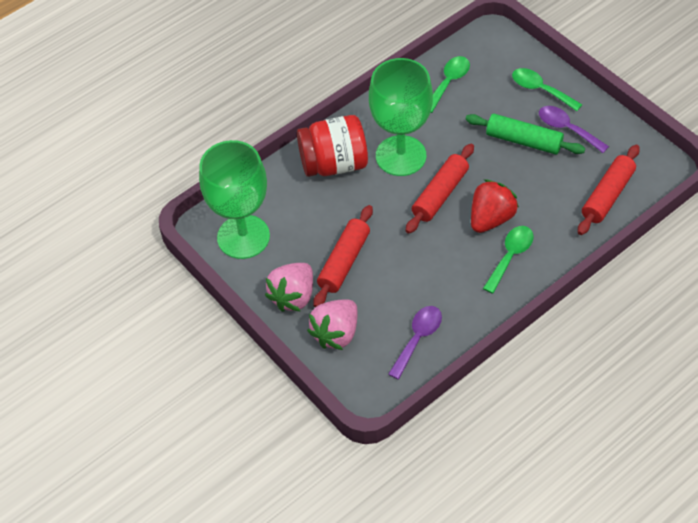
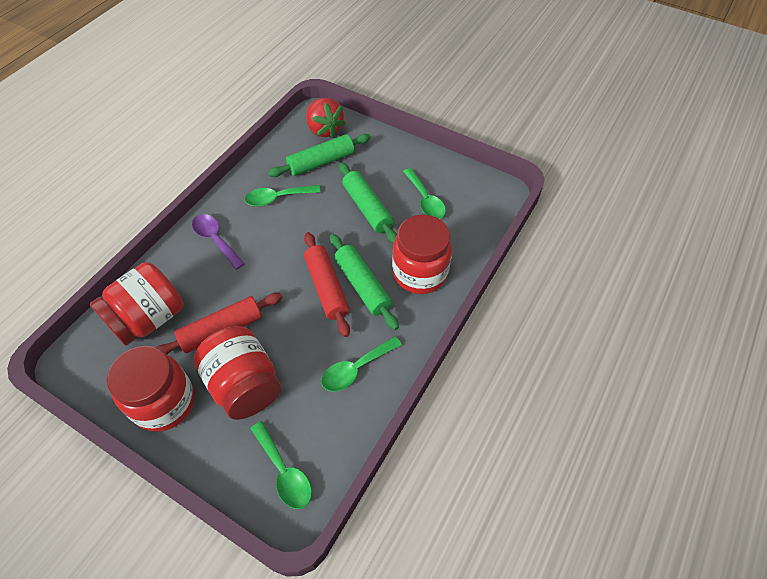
green goblet: [199,140,270,259] [369,58,433,176] = 2 -> none = 0
green rolling pin: [465,114,585,154] = 1 -> [268,134,371,177] [330,234,399,330] [339,162,397,243] = 3
green spoon: [430,56,470,113] [483,226,534,294] [512,68,582,111] = 3 -> [245,185,321,207] [250,421,312,509] [321,336,402,391] [403,168,446,219] = 4
pink strawberry: [265,263,313,312] [307,299,357,350] = 2 -> none = 0
purple spoon: [388,306,442,380] [539,106,609,153] = 2 -> [192,214,245,270] = 1
red jar: [297,115,368,177] = 1 -> [90,262,184,346] [107,346,195,432] [193,326,281,420] [392,215,452,294] = 4
red rolling pin: [313,205,373,307] [406,144,474,234] [578,145,640,235] = 3 -> [156,293,282,354] [304,232,350,337] = 2

